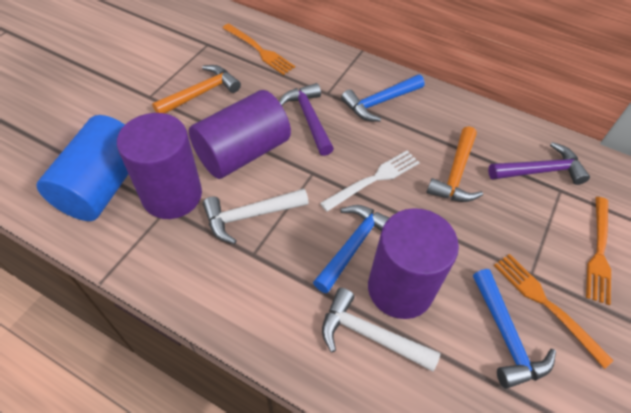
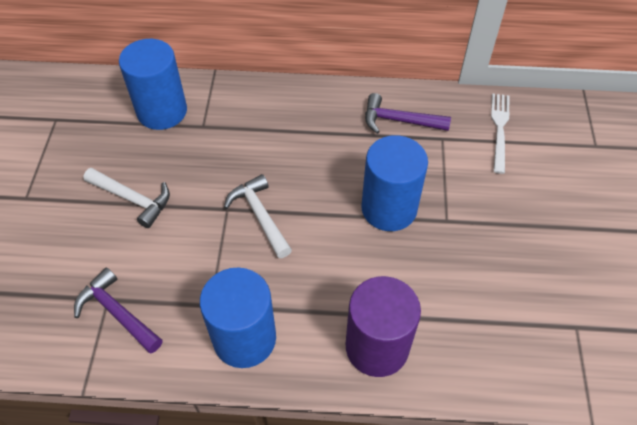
blue cylinder: [37,115,128,221] = 1 -> [119,39,187,130] [200,268,276,368] [361,135,428,231] = 3
blue hammer: [313,205,389,293] [341,75,425,122] [473,269,556,389] = 3 -> none = 0
orange fork: [222,24,295,75] [494,254,614,369] [586,197,611,305] = 3 -> none = 0
orange hammer: [152,65,241,113] [427,126,483,202] = 2 -> none = 0
purple cylinder: [117,113,202,219] [189,90,291,179] [368,208,459,319] = 3 -> [346,276,421,377] = 1

